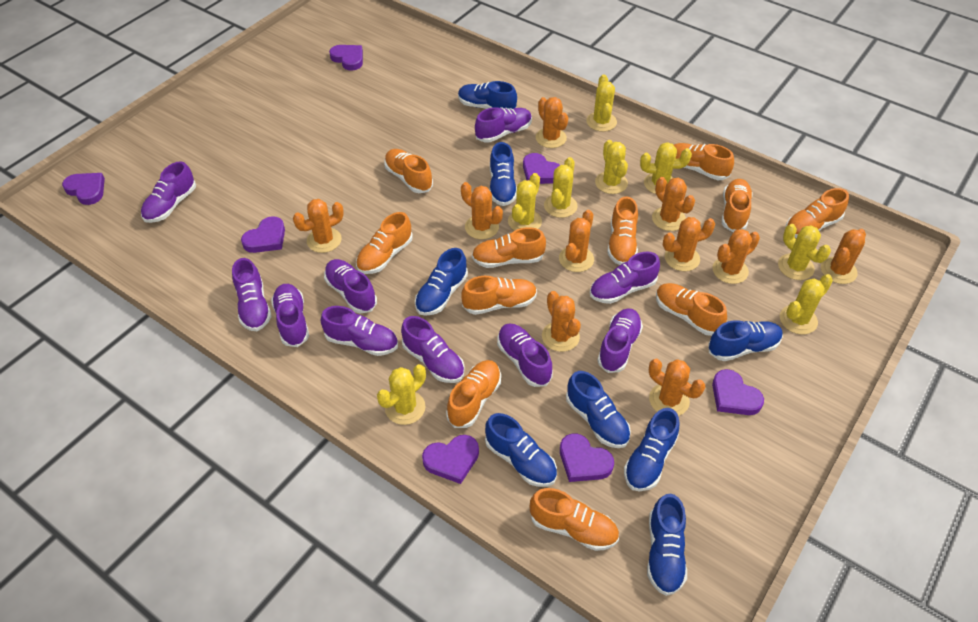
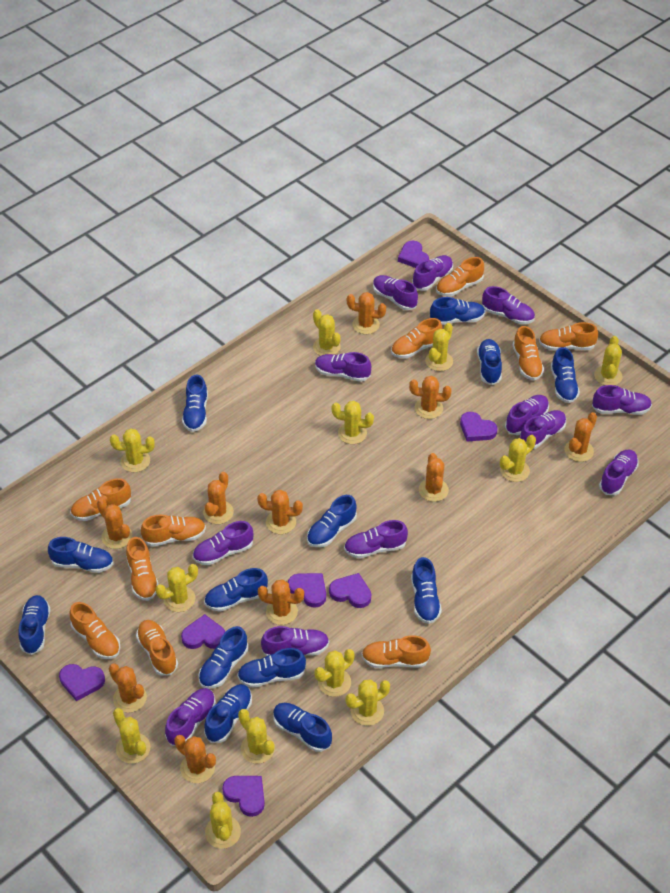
blue shoe: [415,248,468,316] [458,81,517,109] [485,413,557,487] [490,142,517,206] [566,371,631,448] [624,408,679,491] [647,494,687,596] [709,320,783,361] = 8 -> [19,595,50,655] [48,537,113,573] [182,374,208,432] [198,626,248,689] [204,568,268,612] [204,684,252,743] [237,648,306,688] [273,703,332,752] [307,495,357,547] [411,557,442,624] [430,297,485,325] [477,339,502,385] [551,347,580,403] = 13
orange shoe: [356,212,413,274] [384,149,433,193] [446,360,501,428] [461,276,537,315] [472,227,546,268] [530,488,619,551] [607,196,638,265] [656,283,727,336] [674,143,734,180] [722,179,753,232] [786,188,849,238] = 11 -> [70,478,131,521] [70,602,120,659] [126,537,159,601] [136,620,178,676] [141,514,206,547] [362,635,431,668] [391,318,443,358] [436,257,484,296] [513,326,544,380] [539,322,598,350] = 10
purple shoe: [141,161,196,223] [232,258,272,331] [271,284,309,347] [321,306,398,356] [324,259,377,314] [401,316,465,383] [475,107,532,143] [497,323,553,387] [590,252,660,304] [597,308,643,373] = 10 -> [165,688,216,746] [193,521,253,565] [261,626,329,656] [315,352,371,382] [344,520,408,558] [373,275,418,310] [412,255,453,291] [482,286,535,324] [505,395,549,435] [520,410,566,449] [592,385,652,415] [599,449,639,495] = 12
yellow cactus: [377,364,426,425] [508,173,542,231] [544,157,578,218] [586,74,617,132] [595,140,628,194] [640,142,692,194] [778,224,831,280] [780,274,833,334] = 8 -> [110,429,155,472] [113,708,151,764] [155,564,198,612] [205,792,241,849] [238,709,275,764] [313,309,341,356] [314,649,354,697] [332,401,374,444] [346,679,390,726] [425,323,453,371] [500,435,536,482] [594,336,623,385] = 12

